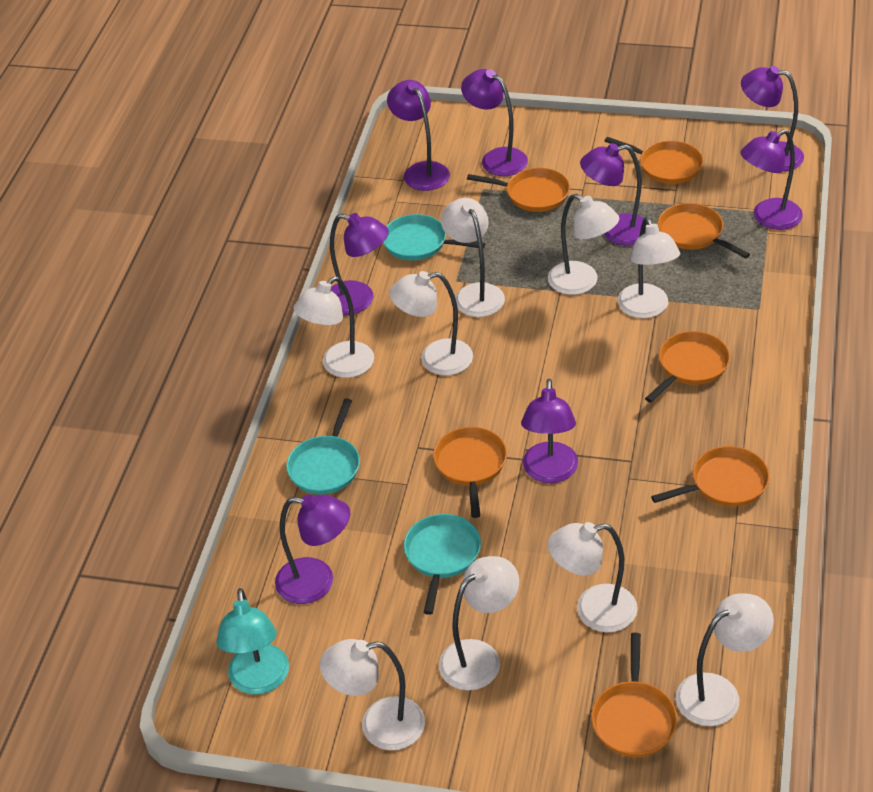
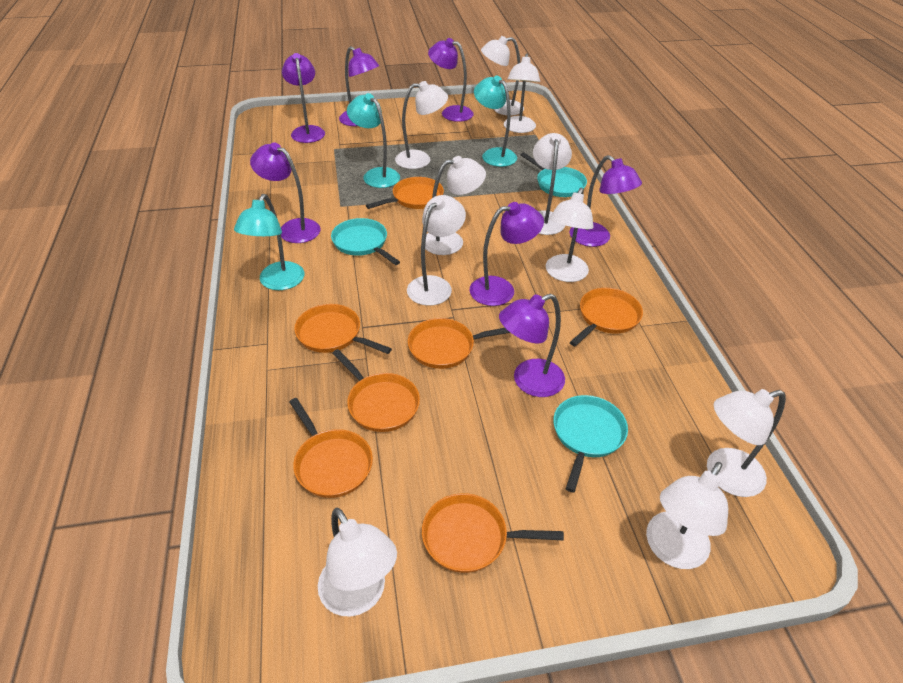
purple lamp: [275,494,350,604] [330,213,389,315] [387,80,450,191] [461,69,528,176] [521,379,578,483] [580,143,646,246] [740,129,803,230] [741,66,804,171] = 8 -> [250,143,321,243] [282,53,325,143] [339,46,379,126] [428,38,474,122] [469,202,544,306] [499,294,565,397] [569,155,642,247] = 7
turquoise lamp: [216,588,289,694] = 1 -> [234,194,304,290] [347,93,400,188] [474,76,517,167] = 3
white lamp: [293,276,374,378] [320,639,425,750] [389,271,473,376] [439,556,519,690] [441,198,505,317] [548,194,619,295] [548,522,638,632] [617,217,680,318] [676,593,774,726] = 9 -> [318,507,397,617] [395,81,448,169] [407,195,466,306] [425,156,486,255] [481,36,524,116] [504,53,540,133] [533,133,572,235] [546,188,594,282] [646,462,728,569] [707,389,786,497] = 10

